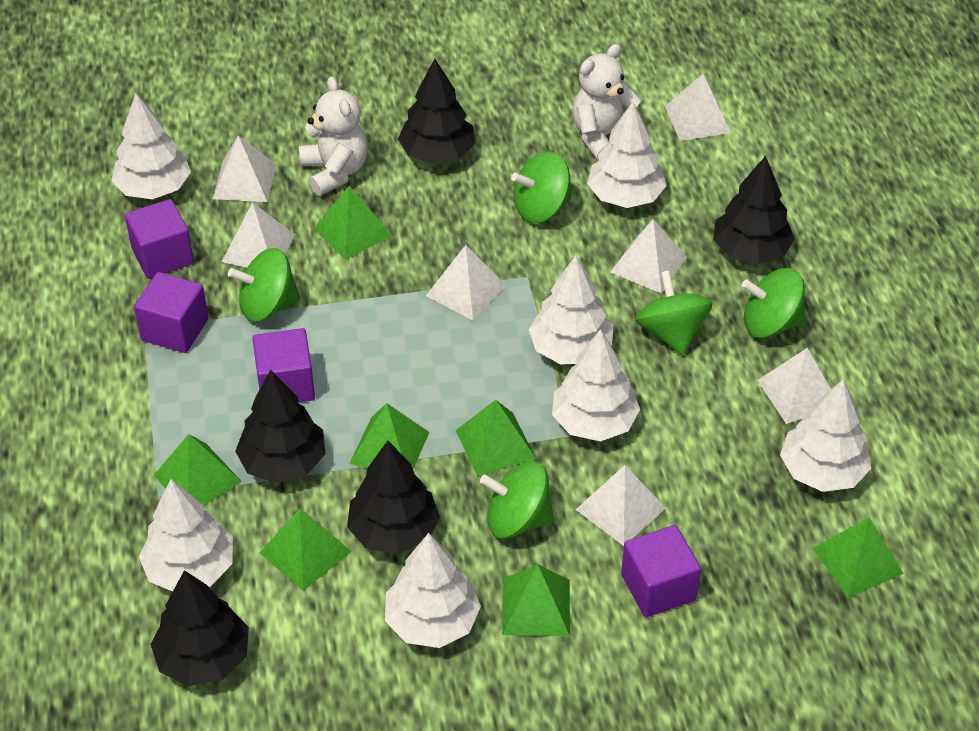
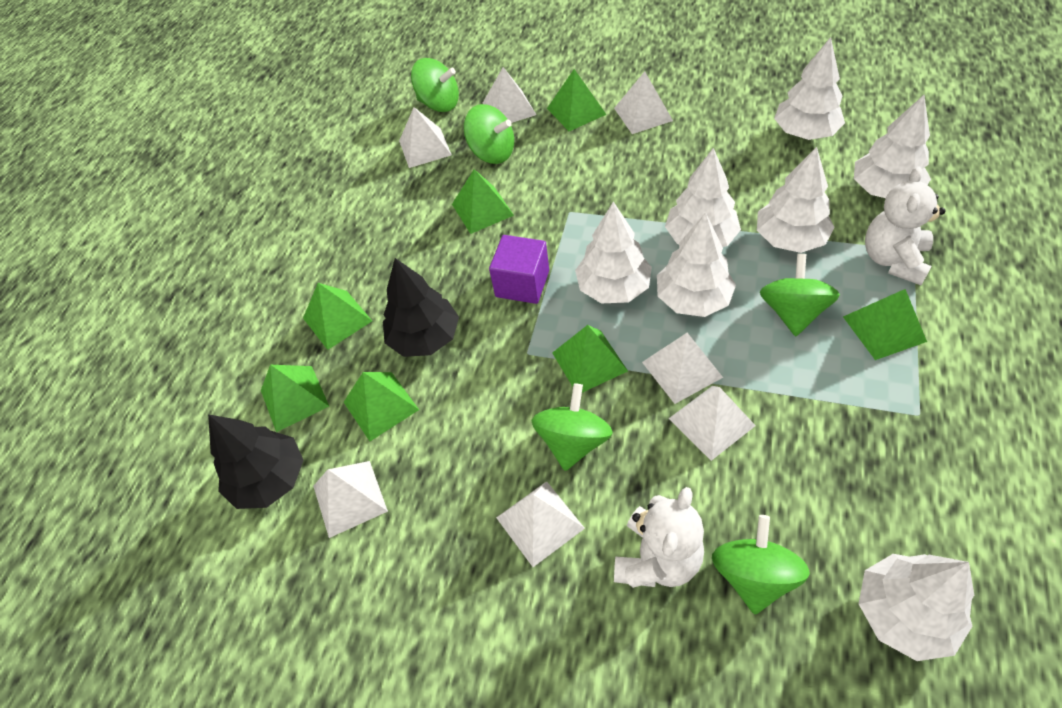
black tree: [151,570,249,686] [235,370,326,483] [347,441,440,554] [398,59,475,164] [713,156,795,264] = 5 -> [208,414,304,509] [383,258,459,357] = 2
purple cube: [125,199,194,279] [134,272,209,353] [252,328,315,402] [621,525,701,617] = 4 -> [489,235,549,304] = 1

